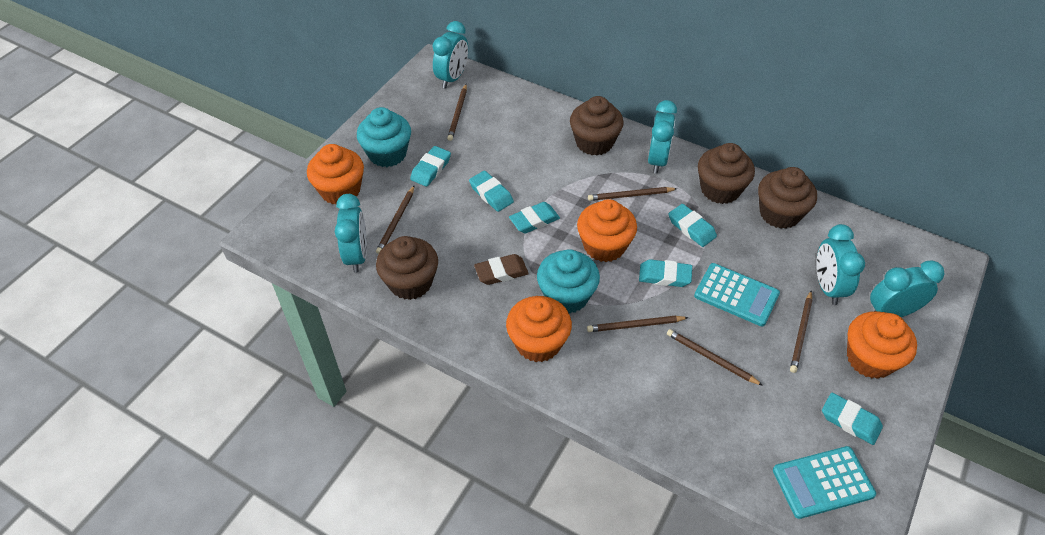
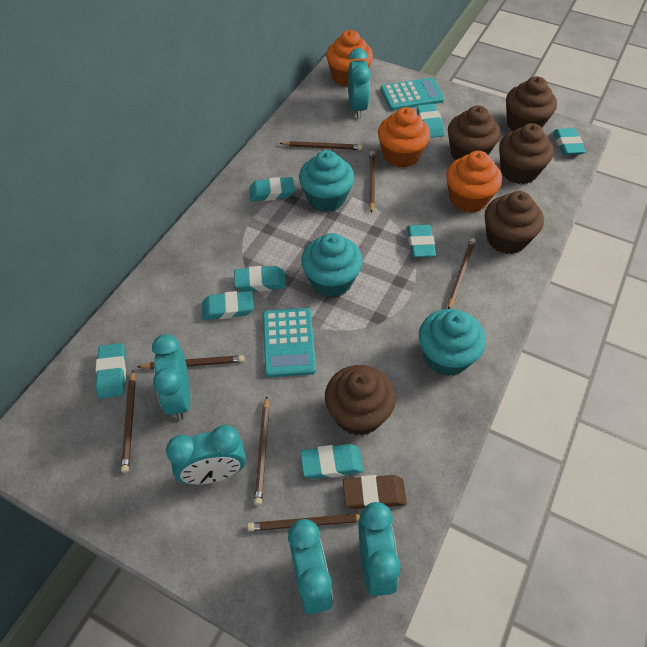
brown cupcake: [376,236,438,300] [570,96,624,156] [698,143,755,204] [758,167,817,229] = 4 -> [325,365,396,436] [448,105,500,160] [485,191,544,254] [499,123,554,184] [506,76,557,131] = 5
brown pencil: [376,185,415,254] [447,84,467,141] [587,316,689,332] [588,187,677,201] [667,329,763,386] [790,291,812,373] = 6 -> [121,370,136,473] [137,355,244,369] [247,514,360,531] [254,396,269,505] [280,141,362,150] [369,151,375,213] [448,238,476,309] = 7
orange cupcake: [307,144,364,204] [506,296,572,362] [577,199,637,262] [847,311,917,379] = 4 -> [326,30,373,87] [378,107,430,168] [446,151,502,212] = 3
turquoise cupcake: [357,107,411,167] [537,249,600,314] = 2 -> [299,150,354,212] [301,233,363,297] [419,309,486,376] = 3
turquoise eraser: [410,146,451,187] [469,171,514,212] [509,202,560,233] [639,259,692,287] [668,204,717,247] [822,392,883,445] = 6 -> [95,343,126,398] [202,291,254,320] [234,266,286,292] [249,177,295,201] [300,444,363,479] [407,225,436,257] [417,104,445,138] [553,128,586,155] = 8

